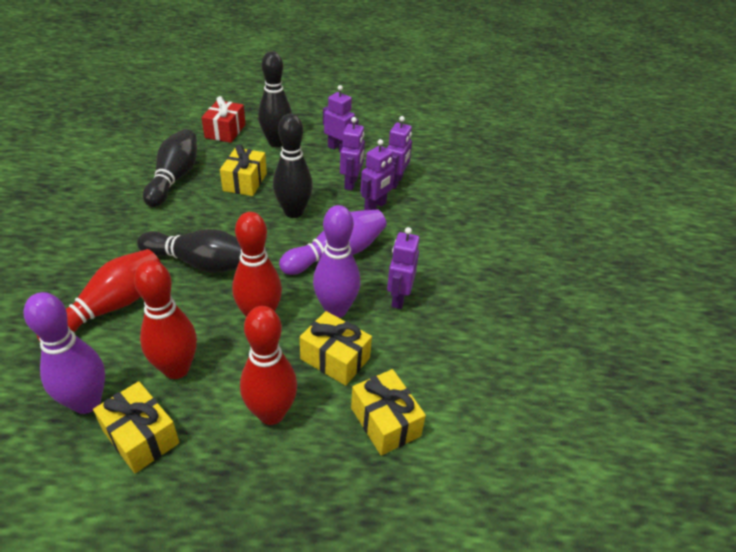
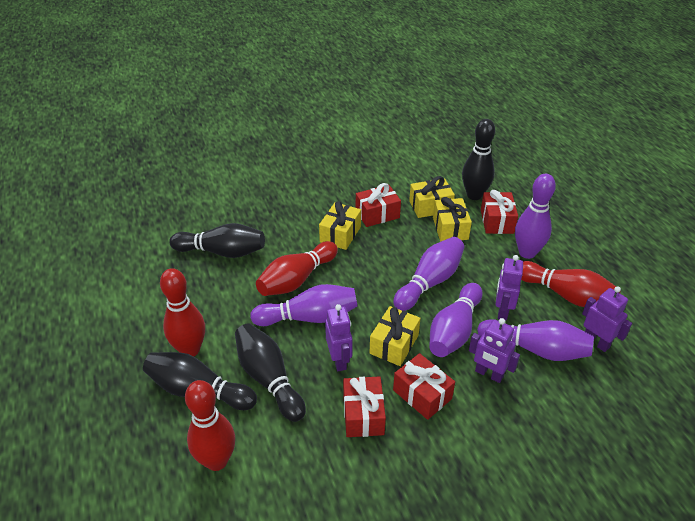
purple bowling pin: [24,292,105,414] [279,209,387,275] [313,205,361,318] = 3 -> [250,284,358,326] [393,237,465,311] [429,283,483,357] [477,319,594,361] [515,174,556,259] = 5
purple robot: [323,85,359,152] [340,117,365,190] [361,139,396,210] [387,116,412,189] [387,227,419,309] = 5 -> [325,304,353,371] [469,318,520,383] [495,255,523,321] [582,286,632,352] = 4
red gift: [202,96,245,143] = 1 -> [343,376,386,437] [356,183,401,227] [393,353,455,420] [481,190,518,234] = 4

